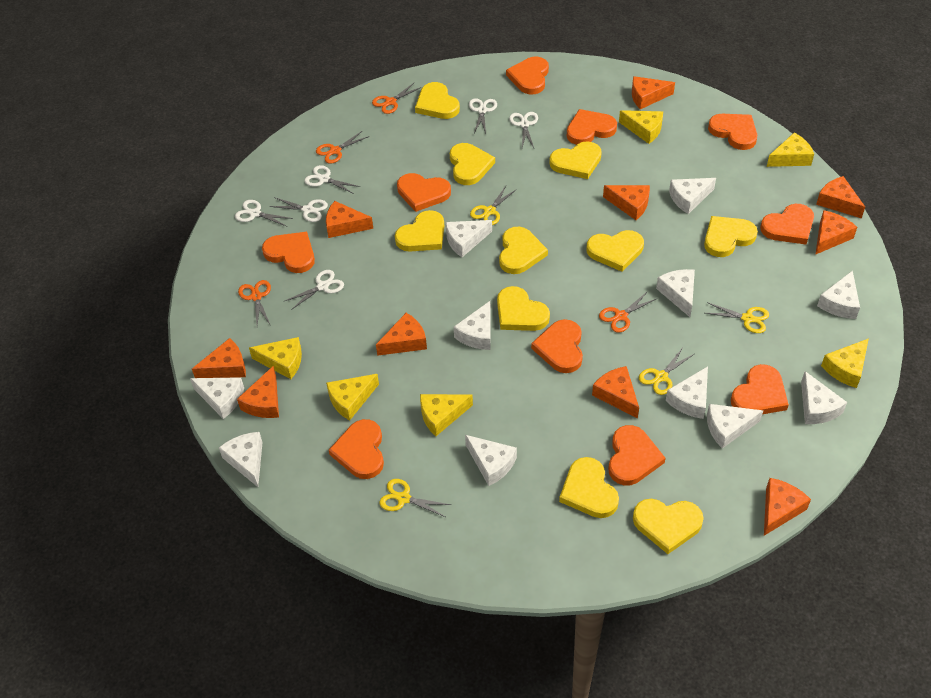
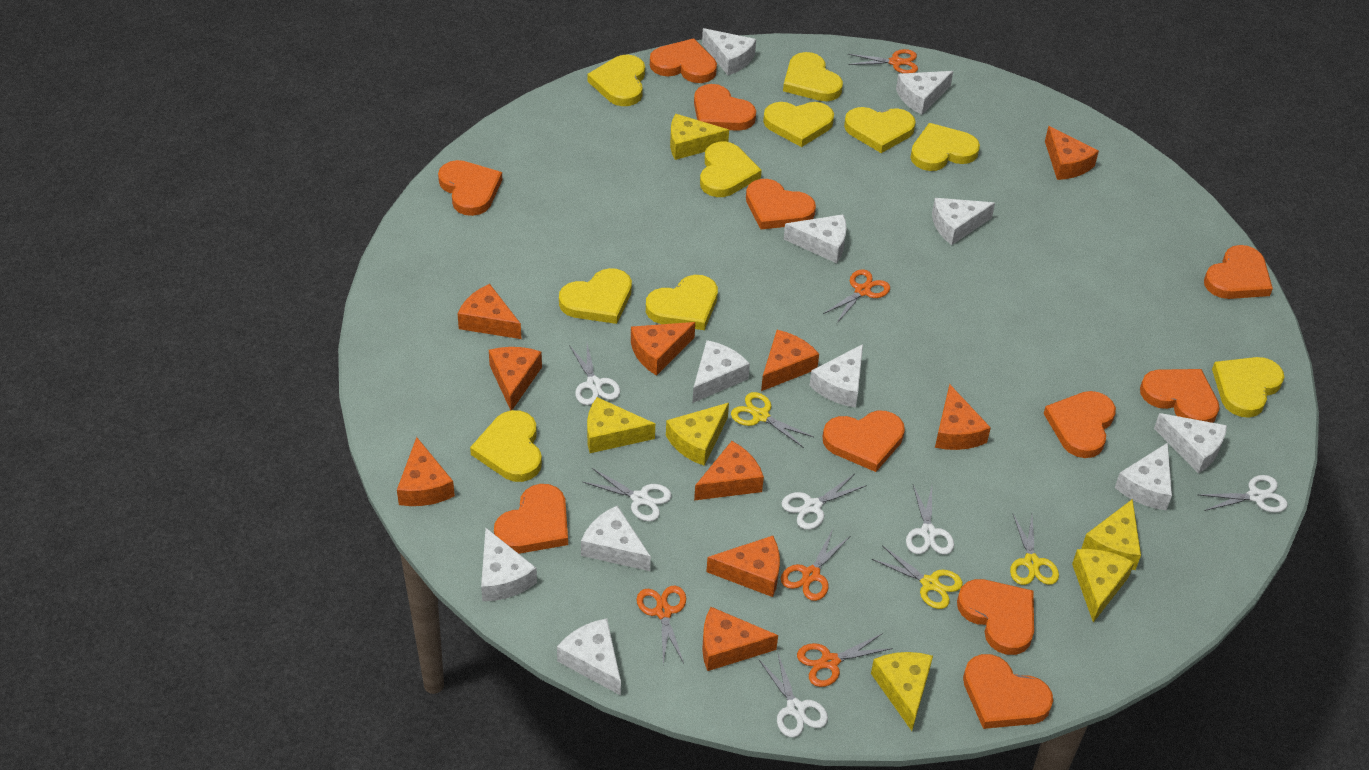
orange heart: [262,232,315,273] [329,419,384,479] [397,173,451,212] [506,57,549,94] [531,319,583,373] [567,109,617,145] [608,425,666,485] [708,114,757,150] [731,364,789,414] [760,204,814,245] = 10 -> [438,160,502,216] [494,484,568,554] [650,38,717,83] [694,84,756,131] [746,179,816,229] [823,411,905,472] [957,579,1034,655] [963,654,1053,729] [1043,391,1116,458] [1140,369,1220,423] [1204,245,1273,299] = 11
orange scissors: [238,280,271,326] [316,131,369,164] [372,83,422,114] [599,291,656,332] = 4 -> [637,586,686,664] [781,529,849,601] [797,633,893,687] [823,269,890,323] [848,49,918,73] = 5
yellow scissors: [379,479,451,517] [470,186,517,225] [639,348,694,395] [705,302,769,333] = 4 -> [731,392,814,448] [872,545,963,609] [1010,514,1059,585] = 3

